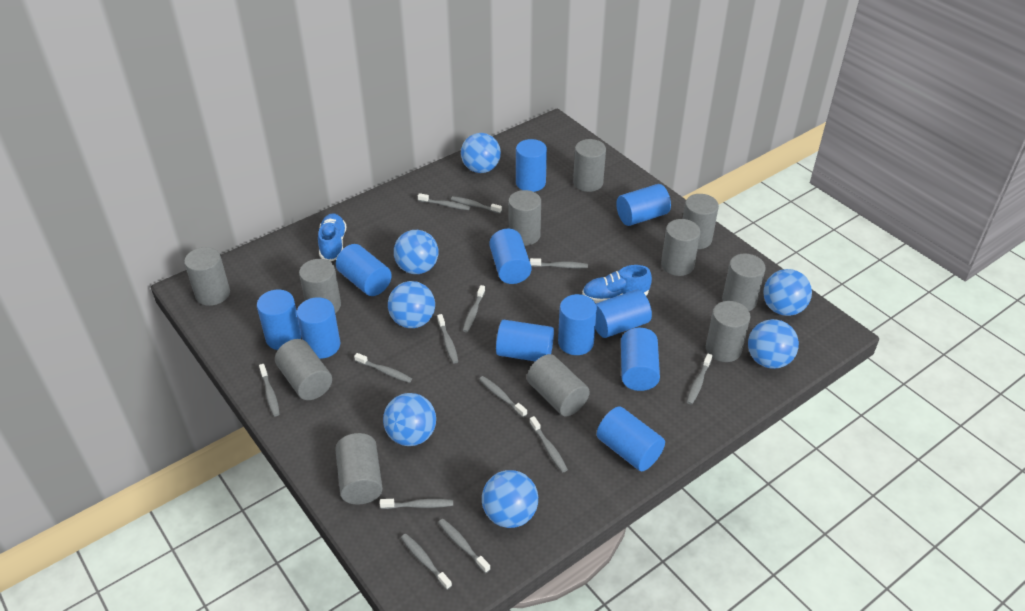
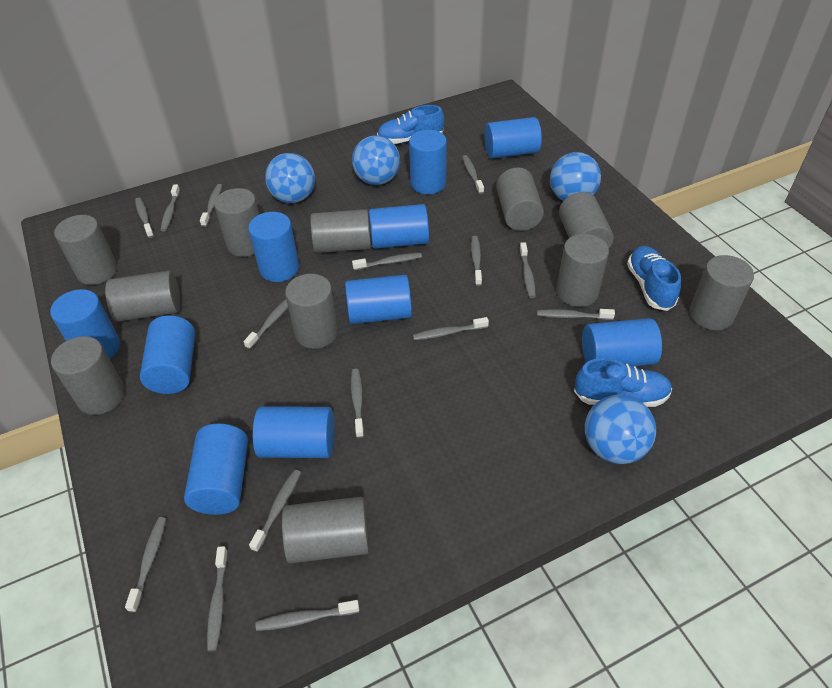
blue ball: [383,393,436,446] [388,281,435,328] [394,230,438,274] [461,133,501,173] [482,470,538,528] [748,319,799,369] [763,269,812,316] = 7 -> [265,153,315,203] [352,136,400,185] [550,152,601,201] [585,394,656,464] = 4
blue cylinder: [257,290,301,350] [297,297,340,359] [336,244,392,296] [489,229,532,284] [496,320,554,361] [516,139,547,192] [558,294,597,355] [595,289,652,338] [597,406,665,471] [616,184,671,226] [621,328,660,391] = 11 -> [50,289,120,359] [140,315,195,394] [184,424,248,515] [248,212,299,282] [253,406,334,458] [345,275,412,324] [369,204,429,249] [409,130,447,194] [484,117,542,159] [582,318,662,366] = 10
blue shoe: [318,213,346,262] [582,265,652,303] = 2 -> [377,105,444,144] [574,358,672,407] [627,246,681,311] = 3
grey toothbrush: [259,364,280,417] [354,353,412,383] [380,499,453,509] [401,534,452,590] [418,193,470,210] [437,314,458,364] [438,519,490,573] [451,196,502,214] [463,285,485,332] [479,376,527,418] [529,416,568,472] [530,258,588,268] [687,354,712,405] = 13 -> [125,517,166,612] [135,197,154,238] [161,184,180,232] [200,184,222,227] [207,546,228,651] [244,299,288,349] [249,469,301,552] [256,600,359,631] [351,369,364,438] [352,252,422,270] [413,317,489,341] [462,155,484,194] [471,236,482,286] [519,242,536,298] [537,309,615,320] = 15

